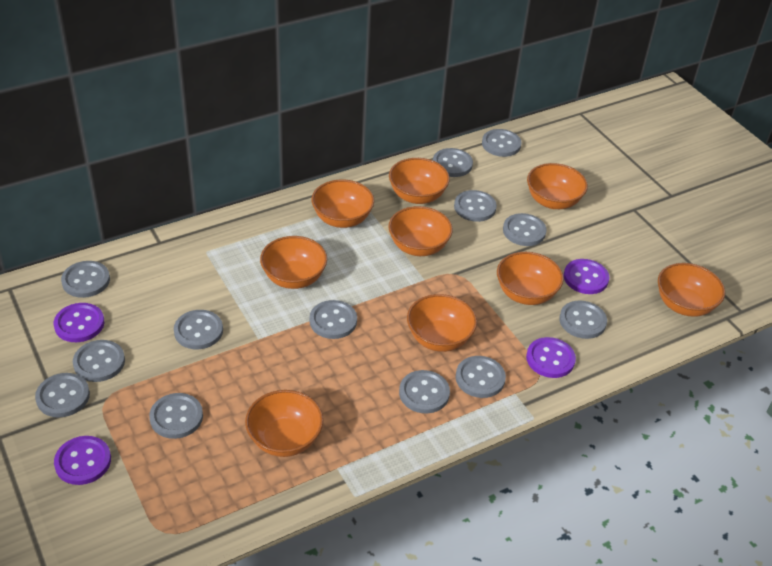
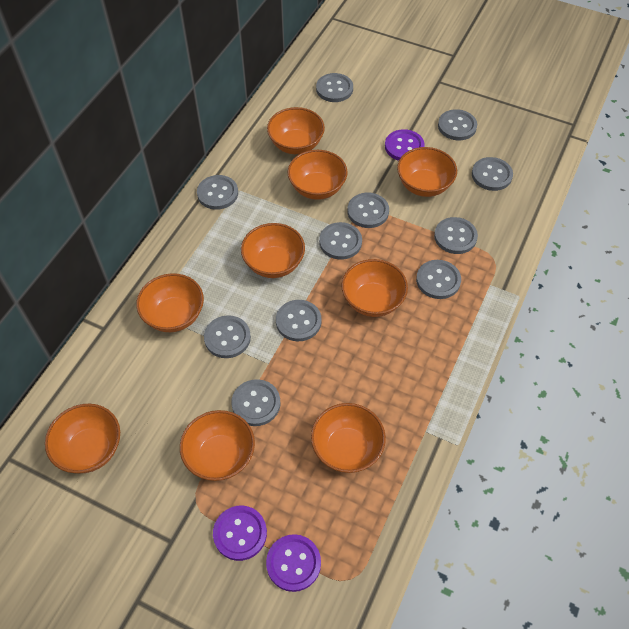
grey button: [35,373,90,417] [61,261,110,298] [73,340,125,382] [149,393,203,439] [174,310,223,349] [309,300,357,339] [399,370,450,413] [433,148,473,177] [454,190,497,222] [456,356,506,398] [482,129,522,157] [503,213,547,246] [559,301,607,339] = 13 -> [197,175,238,210] [204,315,251,358] [231,379,280,426] [276,300,322,341] [316,73,353,102] [319,222,362,260] [347,193,389,228] [416,260,461,299] [434,217,478,254] [438,109,477,140] [472,157,513,191] = 11
purple button: [54,303,104,342] [54,436,111,485] [526,337,576,378] [563,259,609,294] = 4 -> [213,506,267,561] [266,534,321,592] [385,129,425,161] = 3

